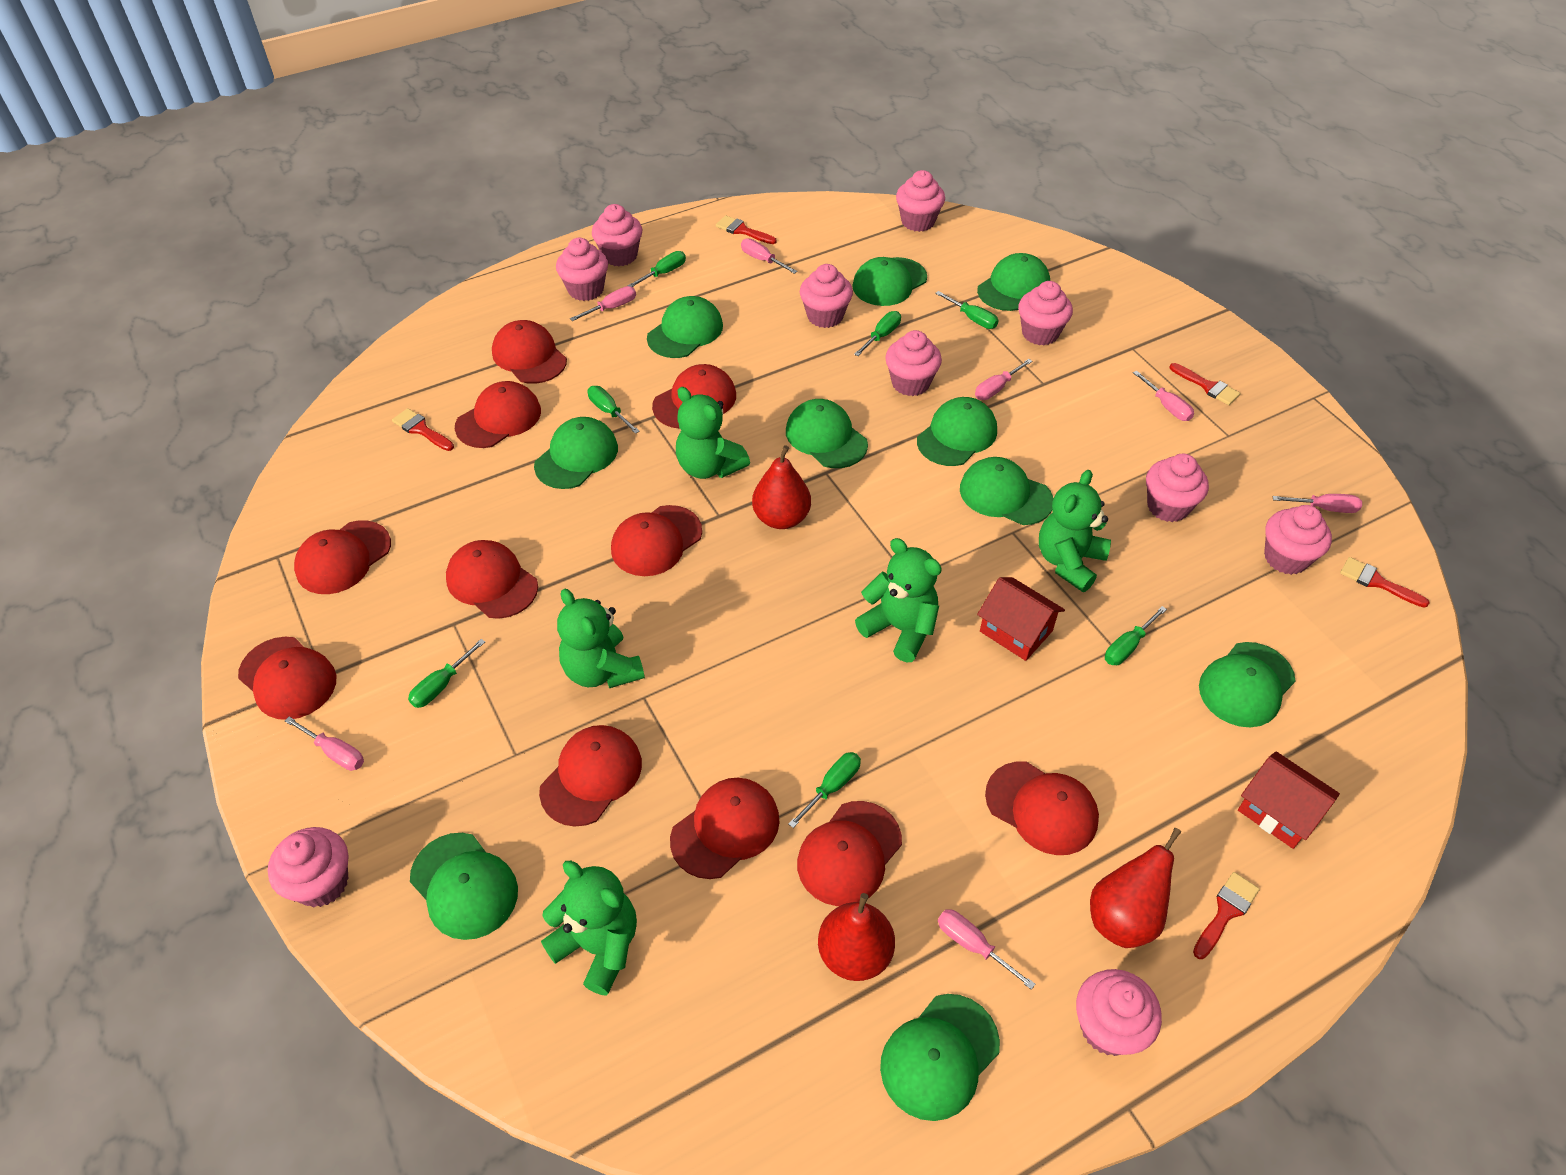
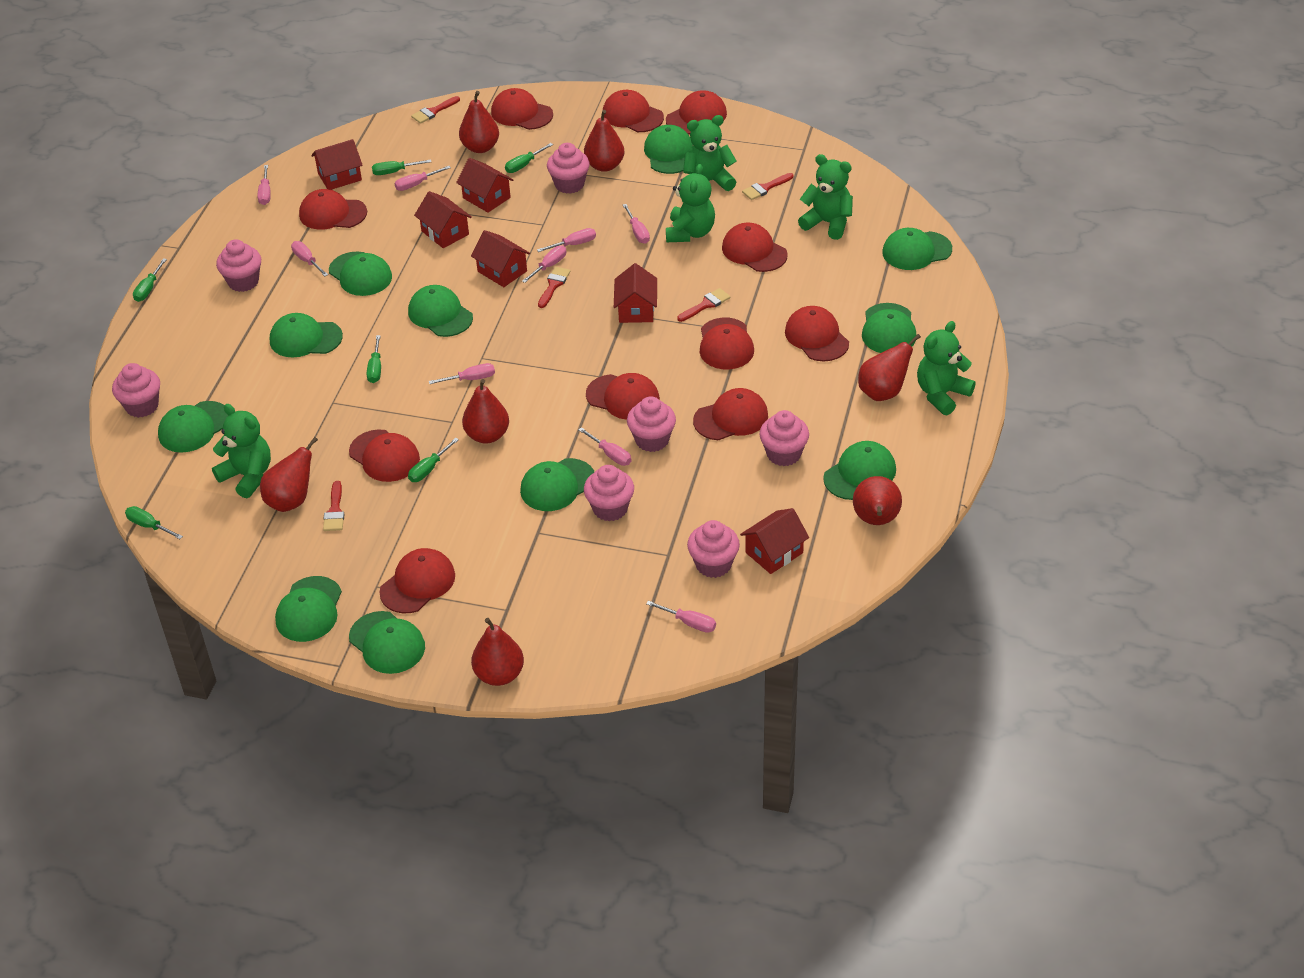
green cap: [410,833,518,940] [534,417,618,489] [647,296,723,358] [786,399,868,468] [852,257,927,306] [880,994,1000,1121] [917,397,997,466] [960,457,1054,525] [977,253,1050,311] [1199,642,1295,727] = 10 -> [158,401,228,453] [270,313,343,358] [275,576,342,642] [329,251,392,296] [349,611,425,674] [408,285,473,337] [520,458,594,511] [644,125,693,174] [823,441,896,500] [862,303,916,353] [882,228,952,270] = 11
green screwdriver: [408,639,485,708] [588,386,640,434] [627,251,686,287] [789,752,861,828] [854,311,901,356] [935,291,999,329] [1105,606,1167,665] = 7 -> [125,506,183,539] [133,258,167,302] [367,335,381,383] [372,159,431,175] [408,438,459,482] [505,143,553,173] = 6
pink cupcake: [268,827,348,907] [556,238,608,301] [592,204,642,266] [800,264,853,328] [885,330,942,396] [896,170,945,232] [1018,281,1073,345] [1076,969,1162,1056] [1146,454,1209,522] [1264,505,1332,575] = 10 -> [112,363,160,418] [216,239,261,292] [547,143,590,194] [584,465,634,521] [627,396,676,452] [687,520,740,578] [759,410,809,466] = 7
pink screwdriver: [285,717,364,771] [570,286,636,321] [741,238,797,274] [938,909,1035,990] [975,359,1032,400] [1133,370,1194,421] [1272,494,1362,513] = 7 -> [258,165,271,205] [291,241,328,276] [395,166,451,191] [429,363,495,384] [522,246,566,283] [537,228,596,252] [578,427,631,466] [623,204,650,244] [646,600,716,633] = 9
red house: [977,577,1065,661] [1238,752,1340,849] = 2 -> [311,139,363,190] [414,191,472,248] [456,158,513,213] [471,230,530,287] [614,263,657,323] [740,508,809,574] = 6
red pear: [752,445,811,529] [818,893,895,981] [1090,828,1181,948] = 3 -> [260,437,318,512] [459,91,499,153] [462,379,509,444] [471,618,524,686] [584,110,624,172] [853,476,902,525] [858,334,921,401] = 7

